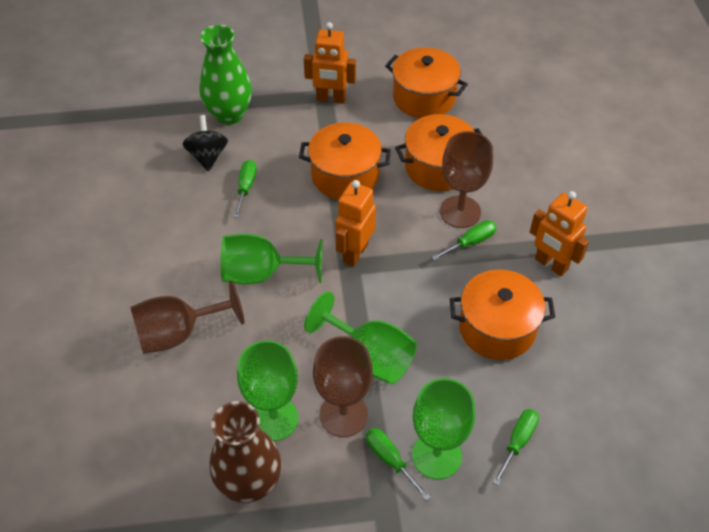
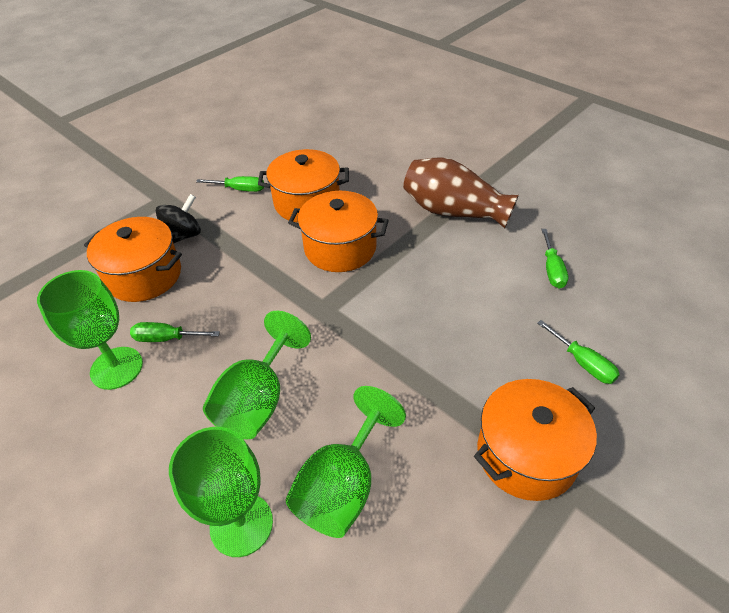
brown goblet: [130,280,244,354] [313,336,373,437] [440,131,493,228] = 3 -> none = 0
green vase: [199,25,252,125] = 1 -> none = 0
orange robot: [304,22,356,104] [335,180,376,267] [530,191,589,276] = 3 -> none = 0

